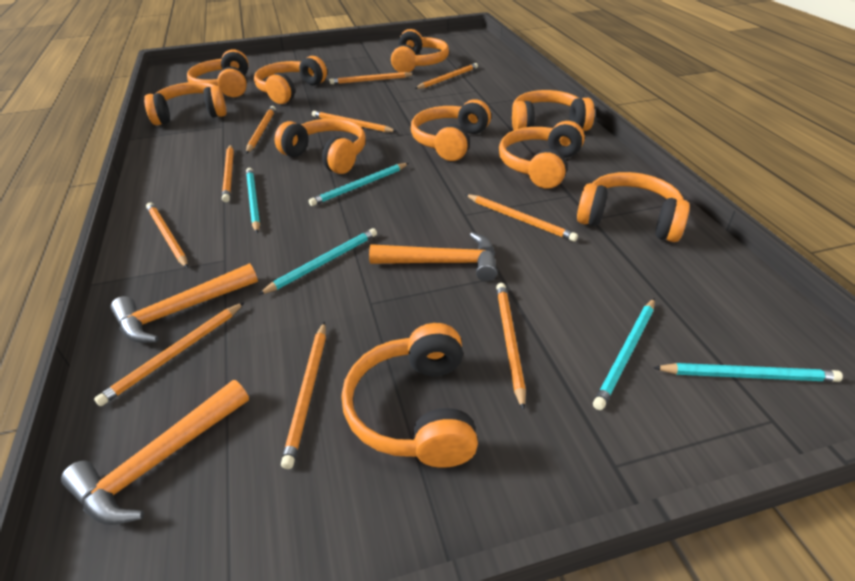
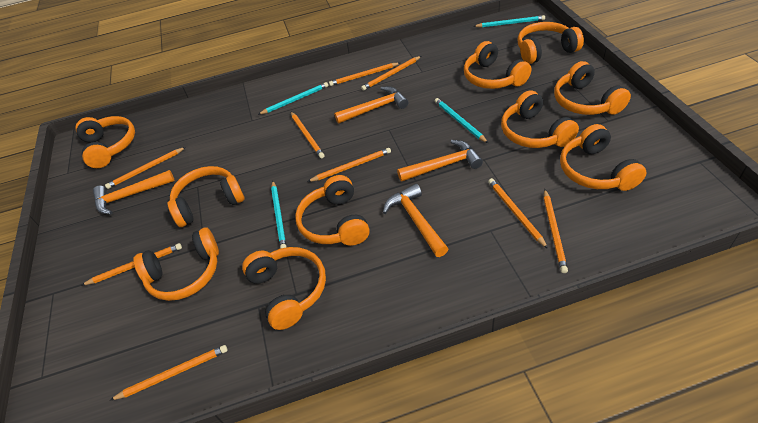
orange hammer: [61,380,249,525] [111,263,258,343] [369,232,497,281] = 3 -> [93,170,175,214] [334,86,408,124] [383,184,448,257] [397,140,483,182] = 4
orange pencil: [94,302,245,406] [146,203,188,268] [222,144,234,202] [246,106,276,154] [281,322,326,469] [312,111,397,132] [329,72,414,84] [415,63,478,89] [465,194,578,242] [496,283,526,411] = 10 -> [81,243,182,286] [105,147,186,189] [109,345,228,401] [291,112,324,158] [307,148,391,182] [329,63,400,86] [361,56,421,91] [488,178,548,249] [544,189,568,273] = 9
turquoise pencil: [246,168,260,233] [258,228,377,295] [309,163,409,206] [593,298,655,410] [653,363,843,382] = 5 -> [258,82,328,115] [271,181,287,249] [435,98,488,143] [473,15,545,28] = 4

